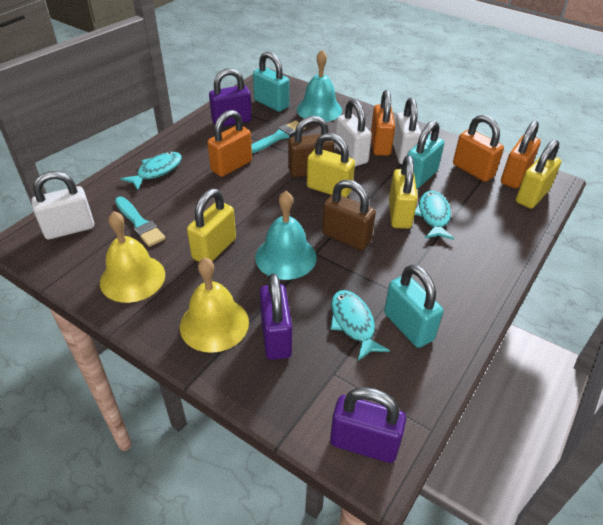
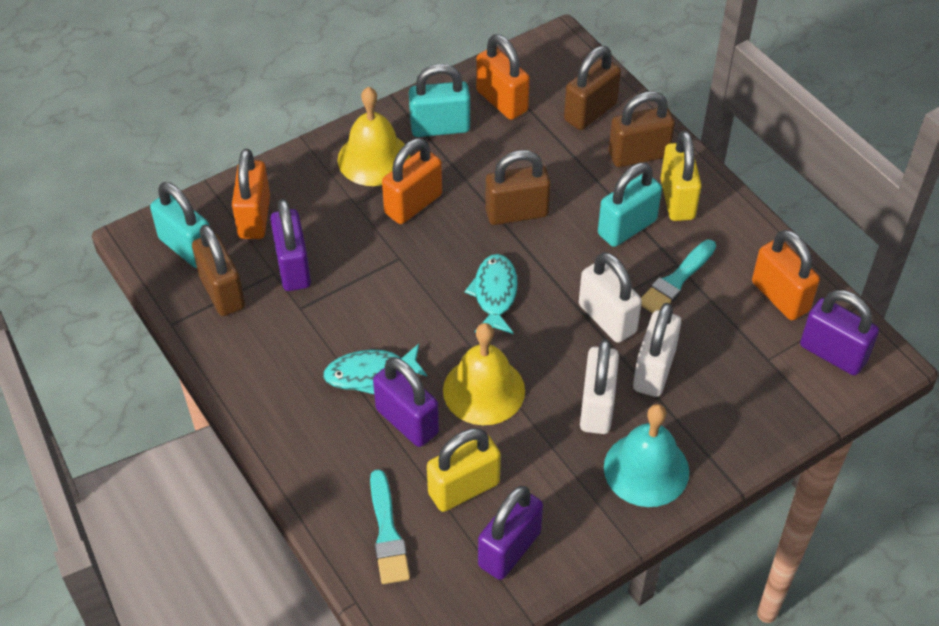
brown padlock: [288,116,334,178] [322,180,376,250] = 2 -> [192,224,245,316] [485,150,551,225] [564,46,621,130] [609,91,675,167] = 4
purple padlock: [209,68,252,127] [260,273,292,360] [330,387,406,463] = 3 -> [270,199,311,291] [373,357,439,447] [478,486,543,580] [800,290,879,375] = 4
turquoise bell: [255,191,317,280] [297,50,342,122] = 2 -> [604,404,689,507] = 1
turquoise fish: [120,152,182,190] [330,290,390,361] [415,191,454,240] = 3 -> [323,344,427,394] [465,254,518,334] = 2
yellow padlock: [187,189,236,262] [307,133,355,198] [389,156,418,229] [516,139,561,209] = 4 -> [427,428,501,512] [660,131,702,221] = 2

